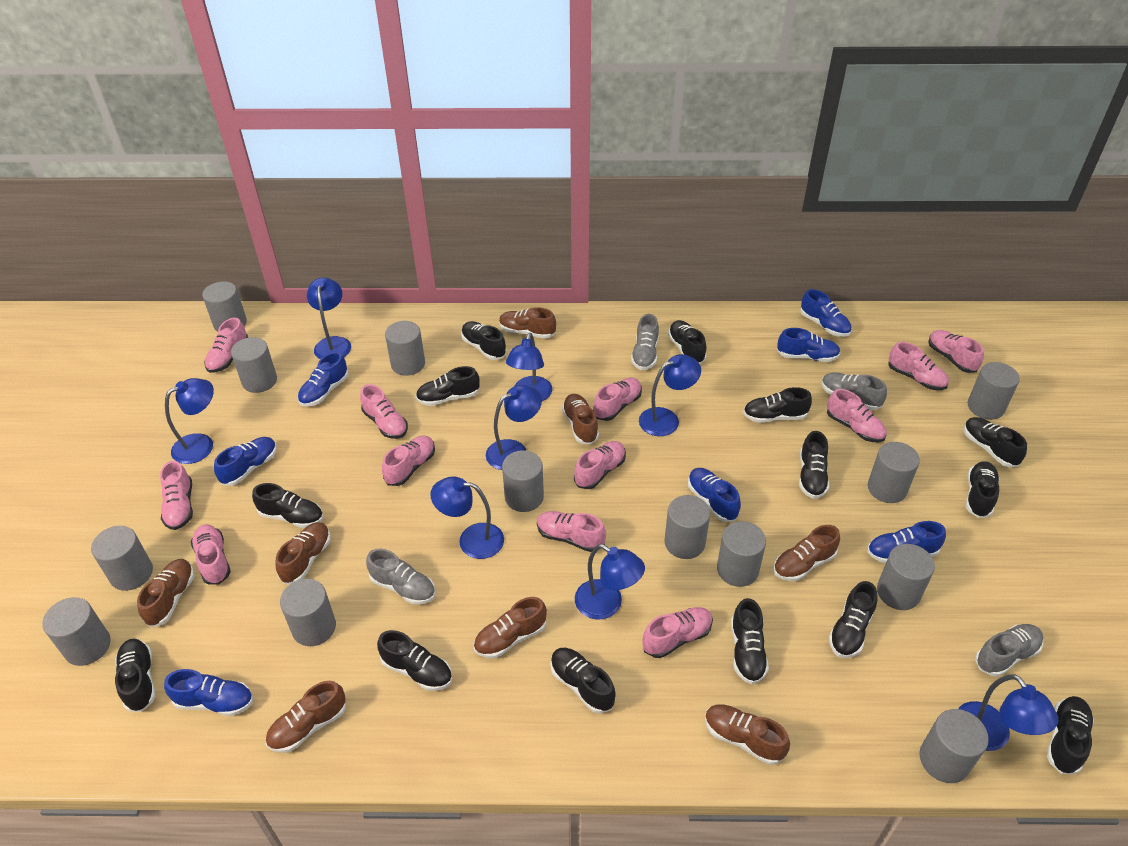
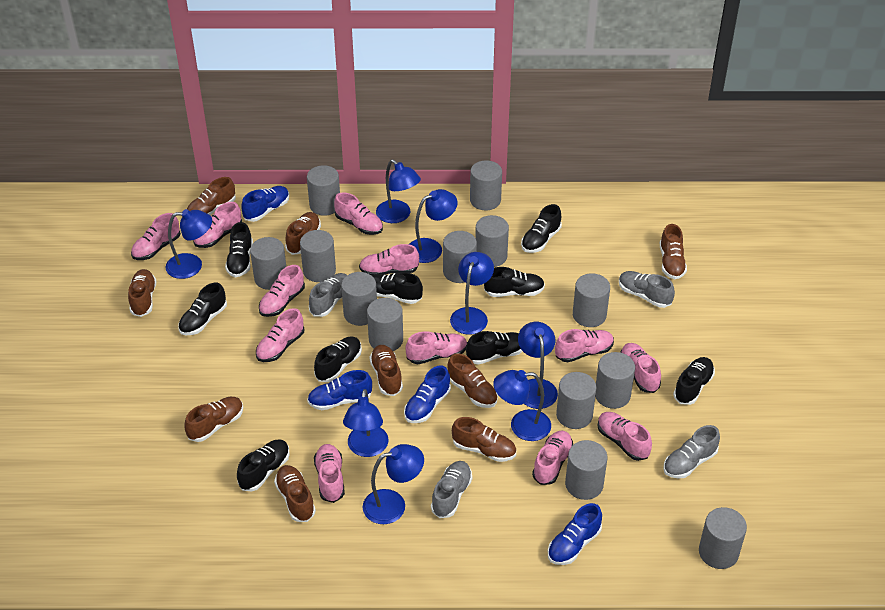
black shoe: [115,639,155,712] [252,483,323,528] [377,630,452,691] [416,366,480,406] [461,321,507,360] [550,648,616,714] [668,320,707,364] [731,598,769,684] [743,387,812,423] [799,431,829,499] [829,581,877,658] [964,417,1027,467] [966,461,999,518] [1047,696,1094,774] = 14 -> [178,283,227,335] [225,222,253,277] [237,439,290,491] [314,336,362,382] [371,272,423,304] [466,331,523,365] [484,267,545,297] [521,204,562,253] [673,357,715,405] = 9
blue shoe: [164,669,253,716] [214,437,277,486] [298,352,349,406] [688,468,741,522] [777,328,841,362] [800,289,851,337] [867,521,946,564] = 7 -> [241,186,289,222] [307,370,372,410] [404,365,451,423] [548,503,602,565] = 4
brown shoe: [137,559,194,627] [266,681,346,753] [276,522,331,584] [474,597,547,658] [499,307,556,339] [562,394,599,444] [705,704,790,765] [773,525,840,581] = 8 -> [128,269,156,317] [185,397,243,442] [187,177,236,215] [274,465,316,522] [285,212,321,255] [369,345,403,396] [447,353,498,408] [452,417,516,462] [660,224,687,279] = 9

